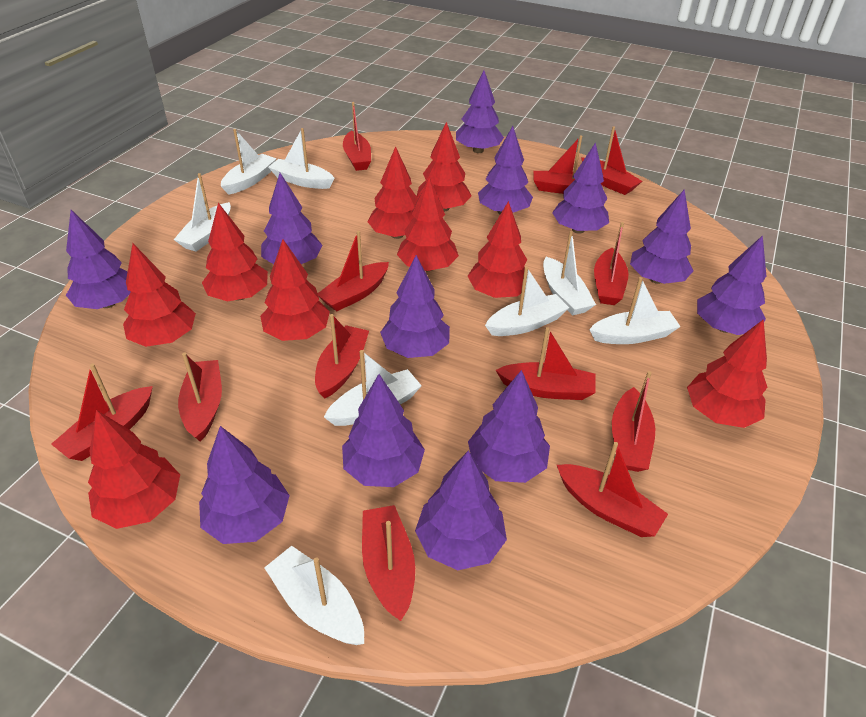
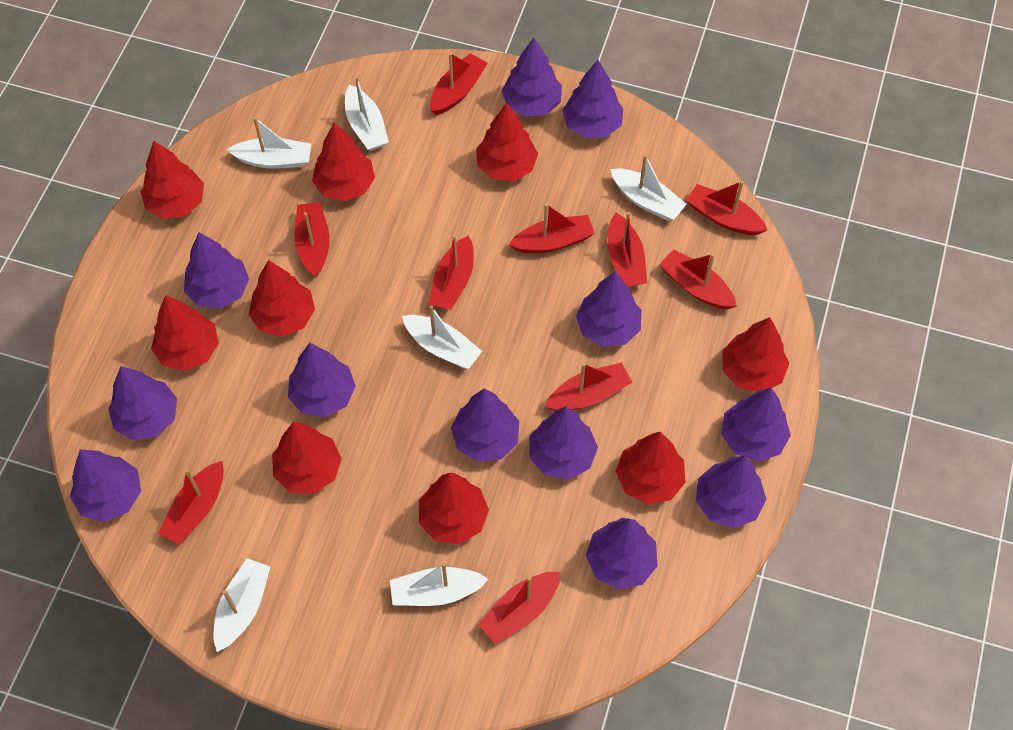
red boat: [51,363,153,461] [178,353,222,442] [315,314,369,398] [318,231,389,311] [343,102,371,171] [362,505,415,621] [496,327,596,400] [533,135,603,194] [557,442,668,537] [581,126,642,195] [594,222,629,305] [612,371,655,472] = 12 -> [158,461,224,545] [294,202,330,277] [428,235,474,310] [430,53,488,115] [478,572,561,644] [508,204,595,253] [544,363,632,411] [607,212,647,287] [659,249,737,309] [686,181,767,235] = 10
white boat: [173,173,231,252] [221,129,276,195] [264,546,364,645] [268,128,335,189] [324,350,422,426] [485,267,569,336] [543,231,596,315] [589,277,681,344] = 8 -> [213,558,270,652] [227,117,311,169] [345,76,389,151] [390,562,488,606] [402,305,482,369] [610,155,687,221] = 6

